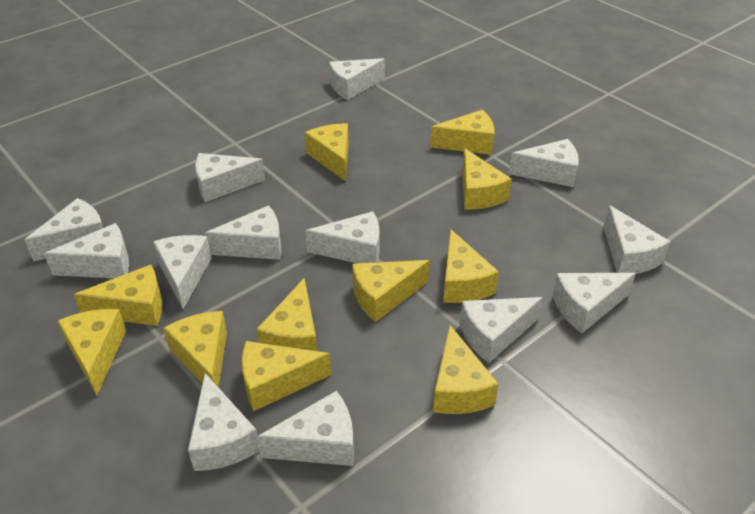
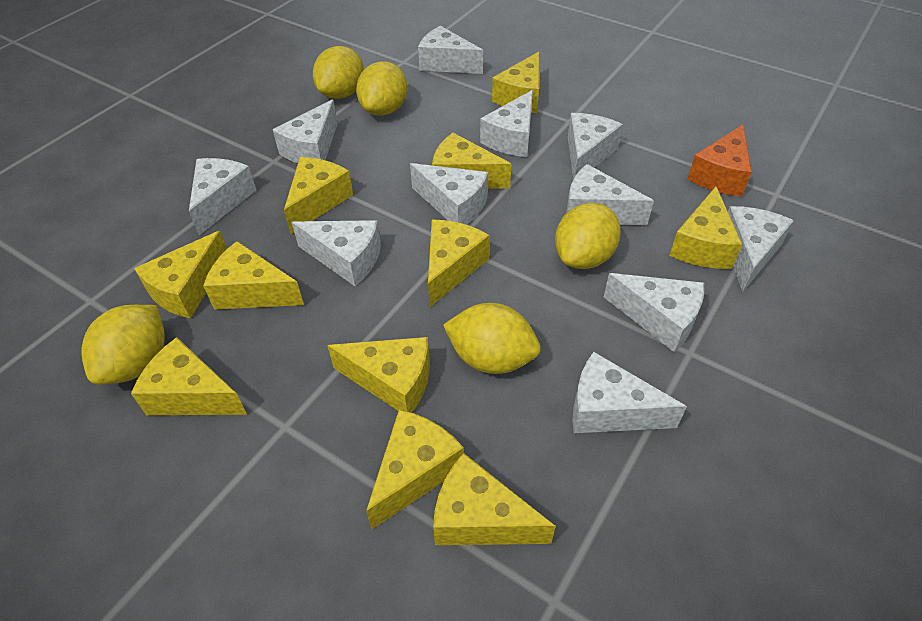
orange cheese: none = 0 -> [687,124,752,197] = 1
white cheese: [25,198,103,261] [44,223,129,278] [153,235,212,309] [188,373,259,471] [195,153,265,202] [204,205,281,260] [257,391,354,466] [305,211,379,263] [329,58,385,100] [460,297,543,363] [509,139,579,187] [552,273,636,333] [603,205,671,274] = 13 -> [189,158,256,235] [273,100,338,163] [292,220,381,286] [410,163,488,225] [418,26,483,74] [480,90,533,157] [566,164,654,225] [568,113,623,179] [573,352,687,433] [604,273,704,352] [728,206,794,292] = 11
yellow lemon: none = 0 -> [82,305,165,385] [313,46,364,99] [356,61,407,116] [443,303,541,374] [555,203,621,269] = 5

